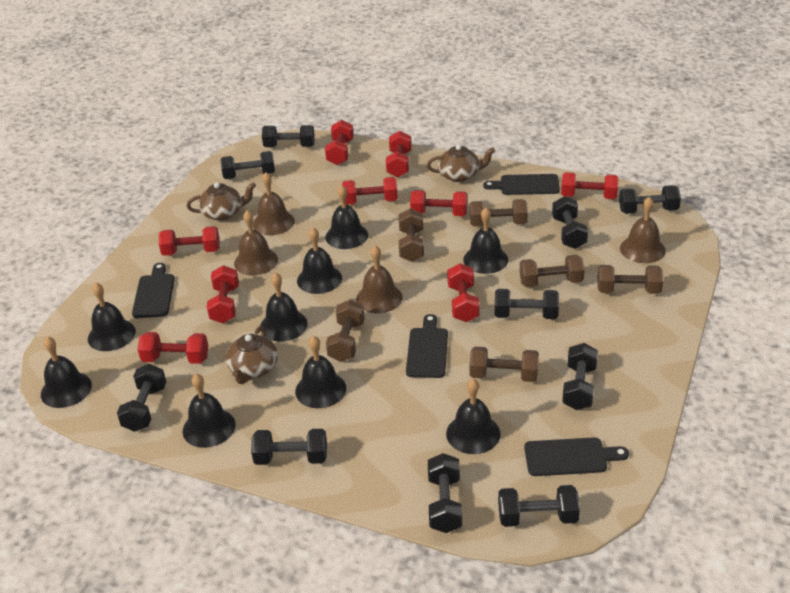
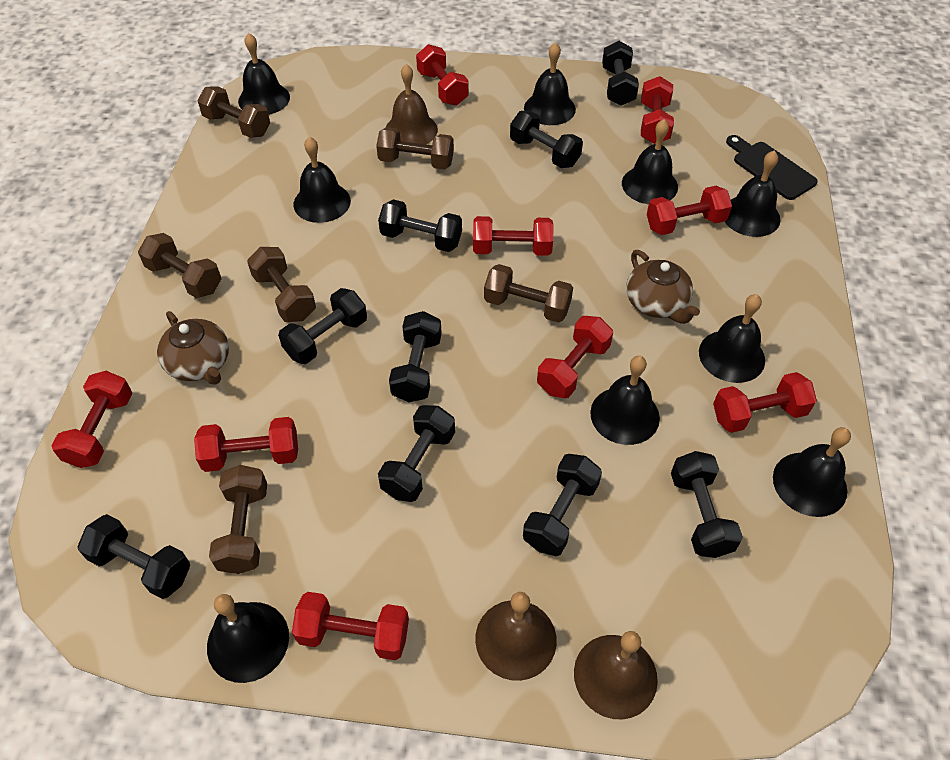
black cutting board: [132,263,175,318] [406,314,448,378] [483,174,560,195] [524,437,629,476] = 4 -> [726,135,818,200] = 1
black dumbbell: [117,364,166,432] [220,151,275,179] [251,429,327,465] [262,125,315,147] [428,453,462,533] [495,289,559,319] [498,485,580,527] [552,196,588,249] [562,343,598,410] [619,185,681,214] = 10 -> [77,514,190,599] [278,288,367,364] [378,199,462,252] [378,405,455,502] [389,311,442,402] [510,111,583,168] [523,454,602,556] [602,41,639,106] [671,451,743,558] = 9
brown bell: [234,210,278,275] [253,173,295,235] [356,246,403,314] [620,197,666,263] = 4 -> [385,64,438,145] [475,592,557,681] [574,631,658,719] = 3
brown teapot: [187,182,256,221] [226,325,278,384] [427,144,495,182] = 3 -> [157,311,229,385] [626,250,700,324] = 2

